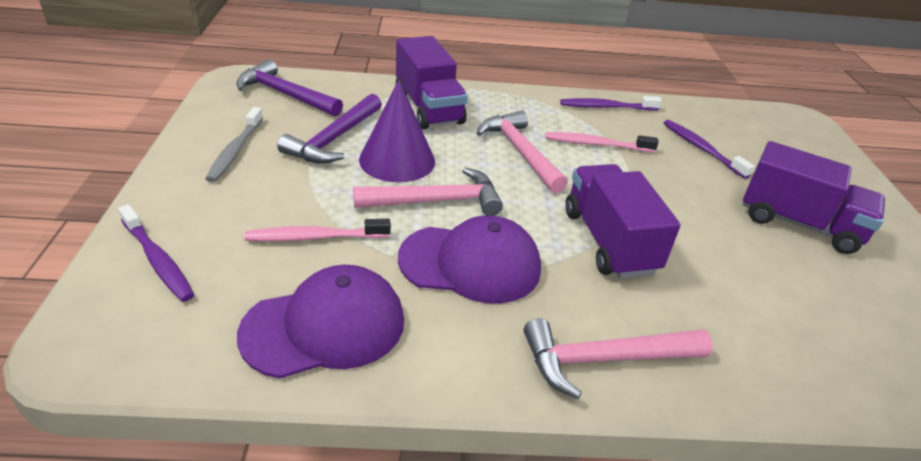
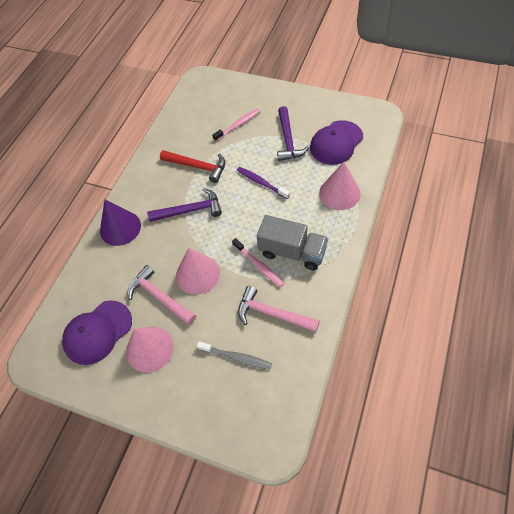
grey truck: none = 0 -> [257,215,328,270] = 1
pink cone: none = 0 -> [126,327,174,373] [176,248,220,294] [319,162,361,210] = 3
pink hammer: [353,168,503,216] [477,111,568,193] [524,318,713,399] = 3 -> [128,265,196,325] [238,286,320,332] = 2
purple toothbrush: [118,204,194,302] [560,96,662,110] [664,120,755,179] = 3 -> [237,167,290,199] = 1
purple truck: [396,36,468,129] [565,164,681,278] [742,141,885,254] = 3 -> none = 0
red hammer: none = 0 -> [160,150,225,183] = 1

